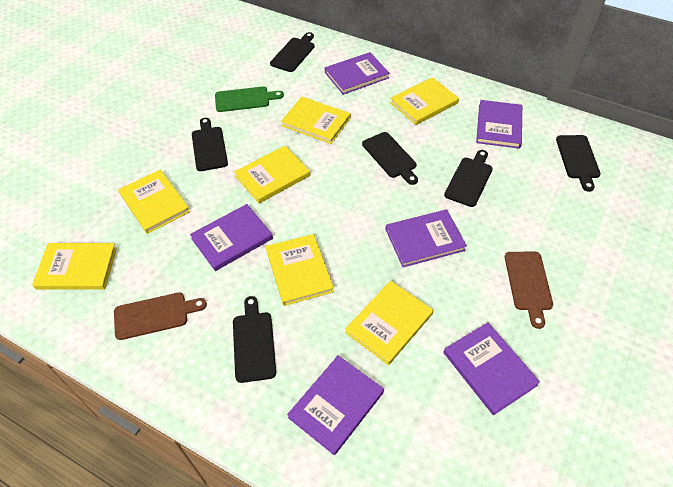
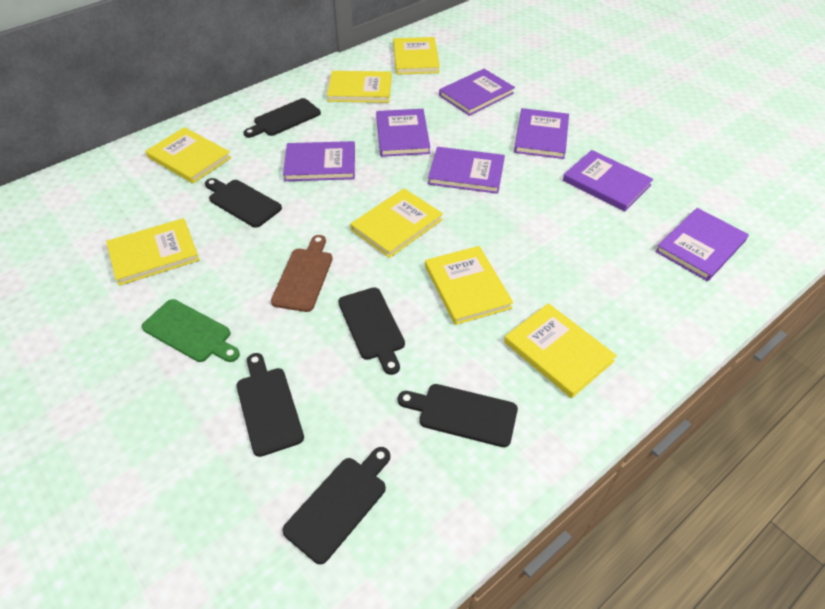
brown cutting board: [114,292,207,340] [505,252,553,329] = 2 -> [271,235,333,312] = 1
purple book: [190,204,273,271] [287,356,384,455] [325,52,390,95] [385,209,467,267] [443,322,540,415] [476,100,522,149] = 6 -> [283,141,355,181] [376,109,430,157] [428,147,505,194] [439,69,515,116] [514,108,569,159] [563,150,653,212] [655,208,749,281] = 7

